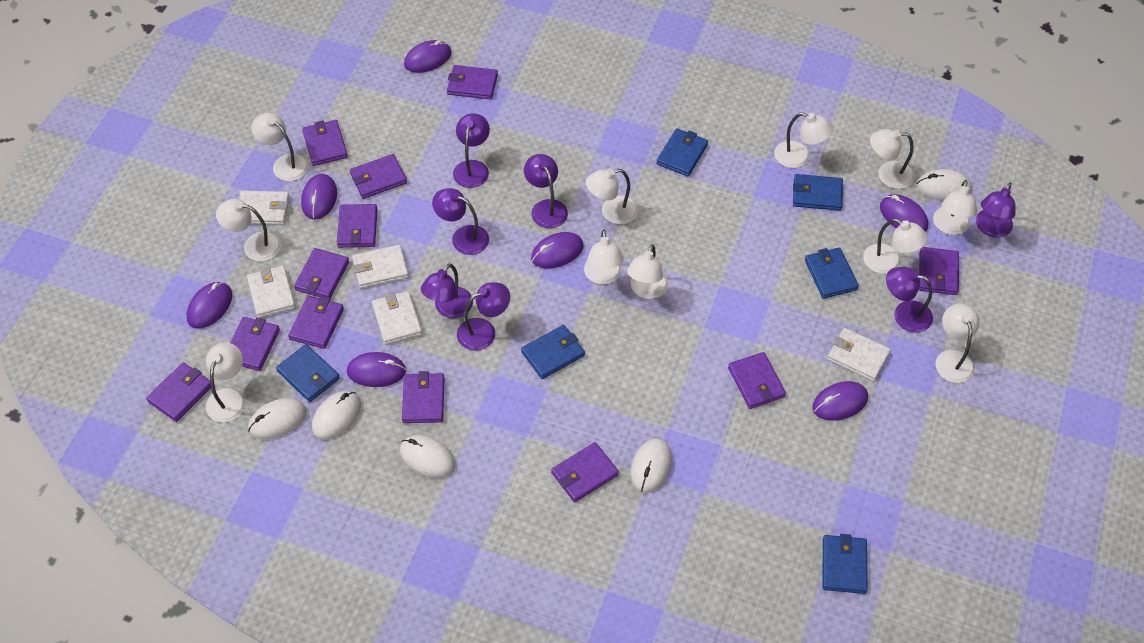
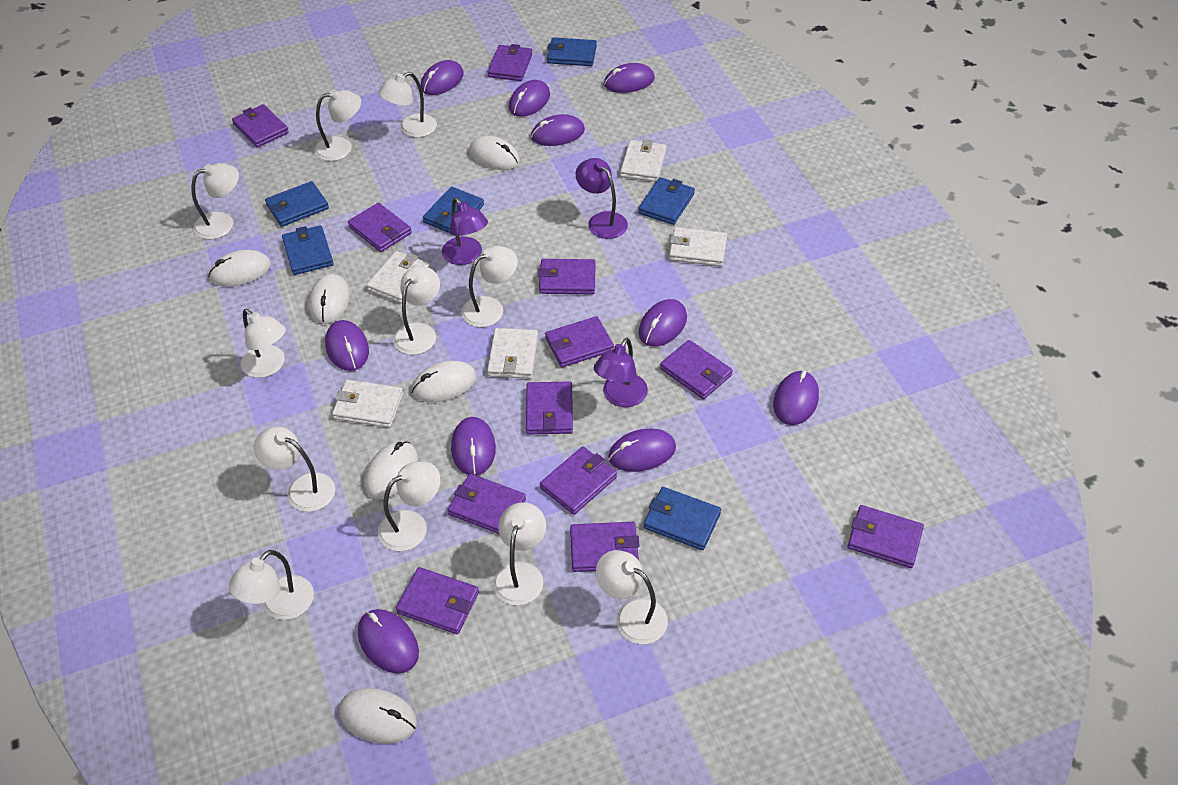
purple lamp: [421,263,473,318] [432,188,489,255] [453,113,490,188] [457,282,510,351] [524,154,568,228] [886,267,933,333] [976,182,1016,238] = 7 -> [442,197,488,265] [576,158,628,239] [594,338,648,407] = 3
purple mouse: [187,282,232,329] [301,174,337,220] [347,352,406,387] [404,40,452,73] [531,232,584,269] [812,381,868,421] [880,194,928,232] = 7 -> [325,320,369,371] [358,609,419,674] [421,60,464,95] [451,417,496,476] [509,80,550,117] [531,114,585,146] [604,63,655,93] [608,428,676,472] [639,299,687,347] [773,371,819,425] = 10
white mouse: [248,398,307,439] [312,391,361,440] [400,435,455,478] [630,438,672,493] [917,169,972,200] = 5 -> [208,250,271,287] [308,274,350,324] [339,688,417,744] [364,441,418,499] [412,361,477,402] [469,136,520,170] = 6

